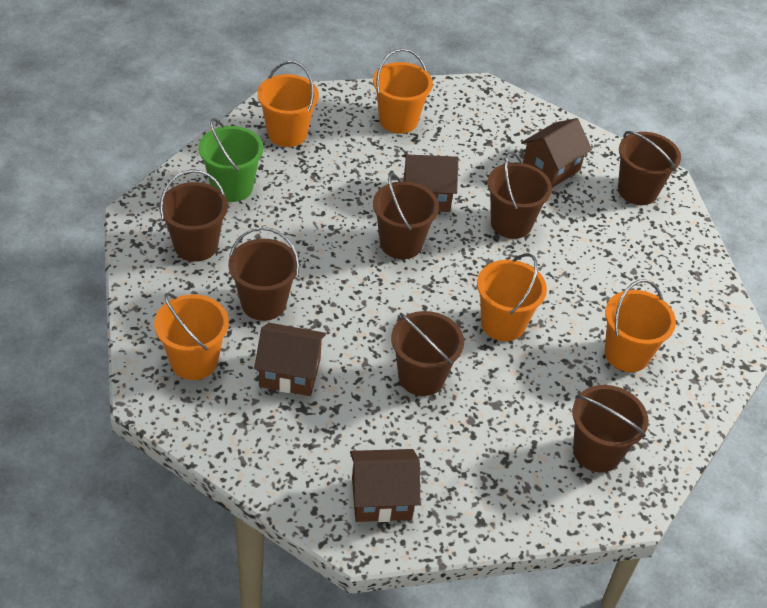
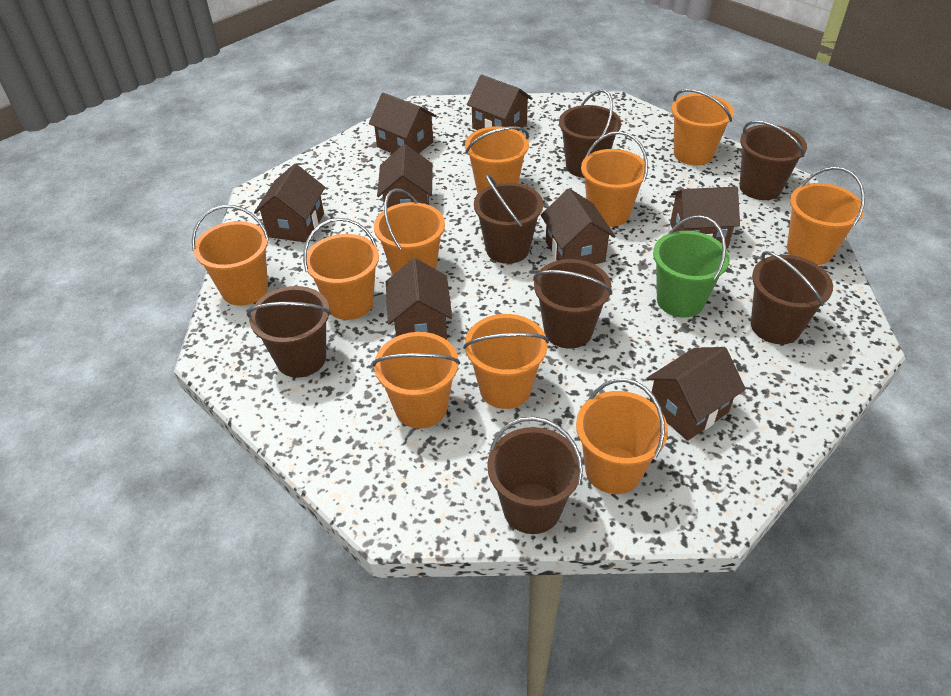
brown house: [254,323,326,396] [350,449,420,522] [403,154,458,212] [521,118,592,188] = 4 -> [254,164,325,242] [369,93,437,154] [377,144,433,208] [386,258,452,340] [467,75,533,131] [541,188,616,265] [647,347,746,441] [670,186,740,248] = 8
orange bucket: [154,293,229,380] [257,61,319,147] [373,48,433,134] [477,253,547,341] [605,279,676,372] = 5 -> [192,205,269,306] [303,218,379,320] [373,332,460,429] [374,189,445,275] [463,314,549,409] [465,126,529,193] [576,378,668,494] [581,131,648,227] [672,89,734,166] [787,167,865,265] = 10

